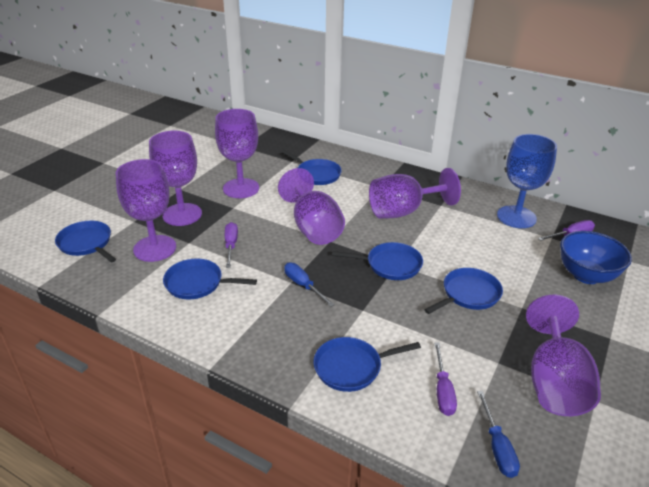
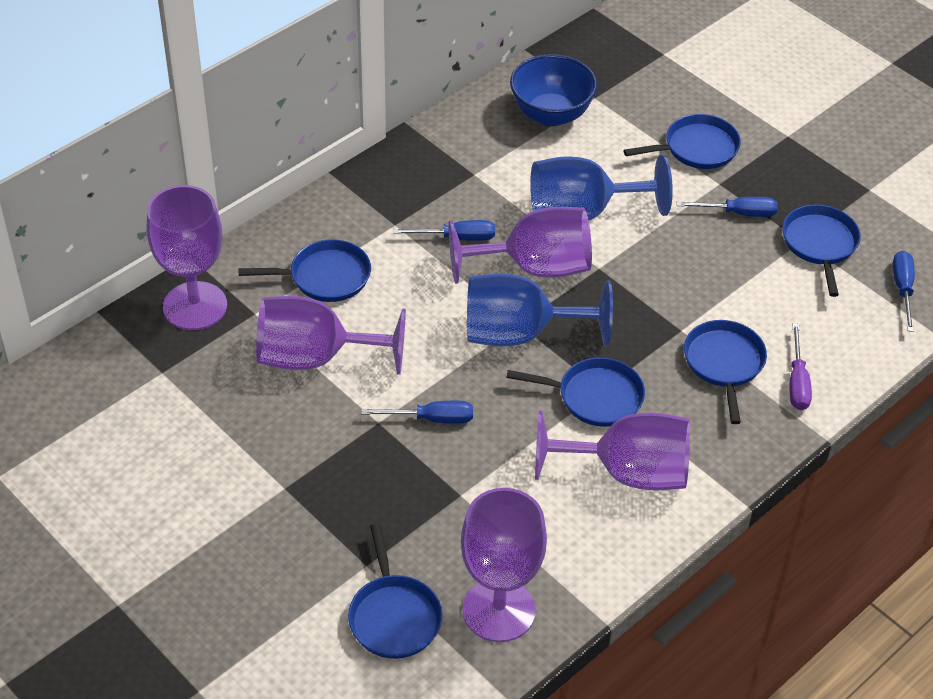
blue goblet: [497,134,557,228] = 1 -> [467,274,613,347] [530,155,673,221] = 2
blue screwdriver: [284,262,335,307] [477,391,520,478] = 2 -> [361,401,473,424] [393,220,495,241] [677,197,778,217] [893,251,915,332] = 4
purple goblet: [116,159,176,262] [149,131,202,226] [215,109,259,198] [278,168,345,245] [369,168,461,219] [526,295,601,416] = 6 -> [147,185,227,330] [256,296,406,375] [448,207,592,284] [461,488,547,642] [535,410,690,490] = 5
purple screwdriver: [225,222,238,268] [434,342,457,416] [538,220,595,241] = 3 -> [790,323,812,410] = 1

